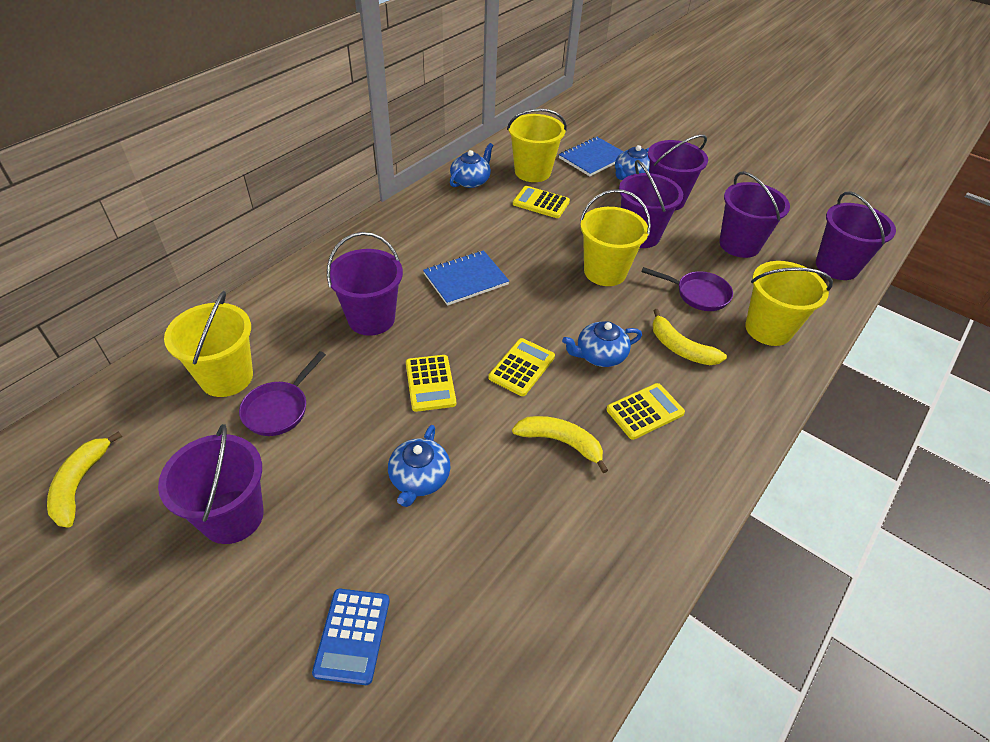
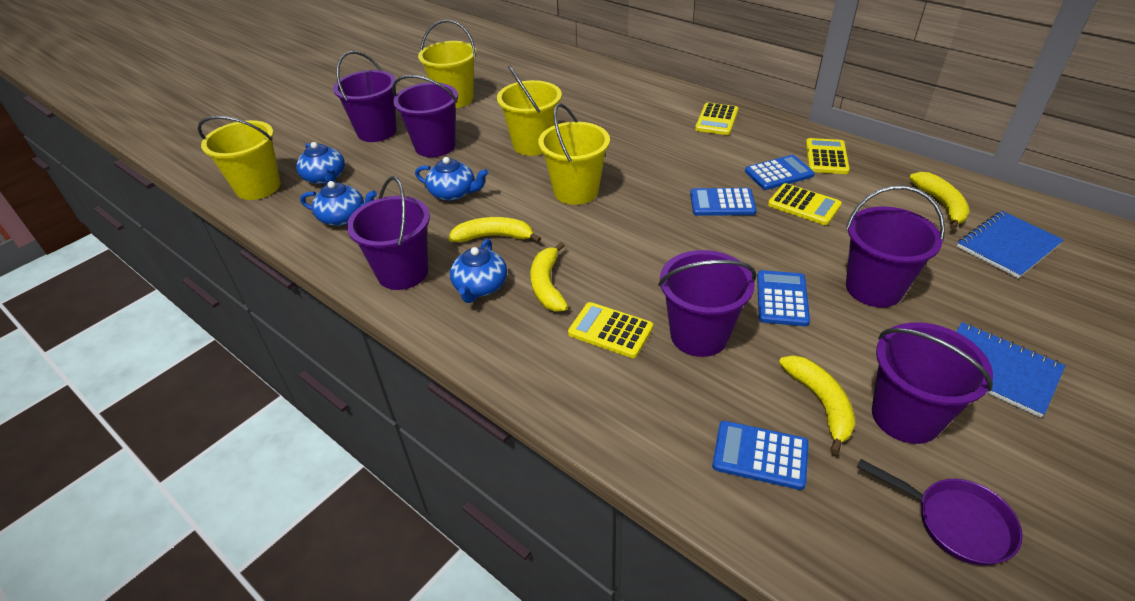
blue calculator: [312,589,390,685] = 1 -> [690,188,757,216] [712,421,809,490] [745,155,815,190] [757,270,810,326] = 4
purple pan: [239,351,326,436] [641,267,733,311] = 2 -> [857,459,1023,566] = 1
yellow banana: [47,431,122,528] [512,416,608,473] [652,309,727,365] = 3 -> [448,217,541,243] [530,242,568,312] [779,355,855,455] [909,172,970,230] = 4

